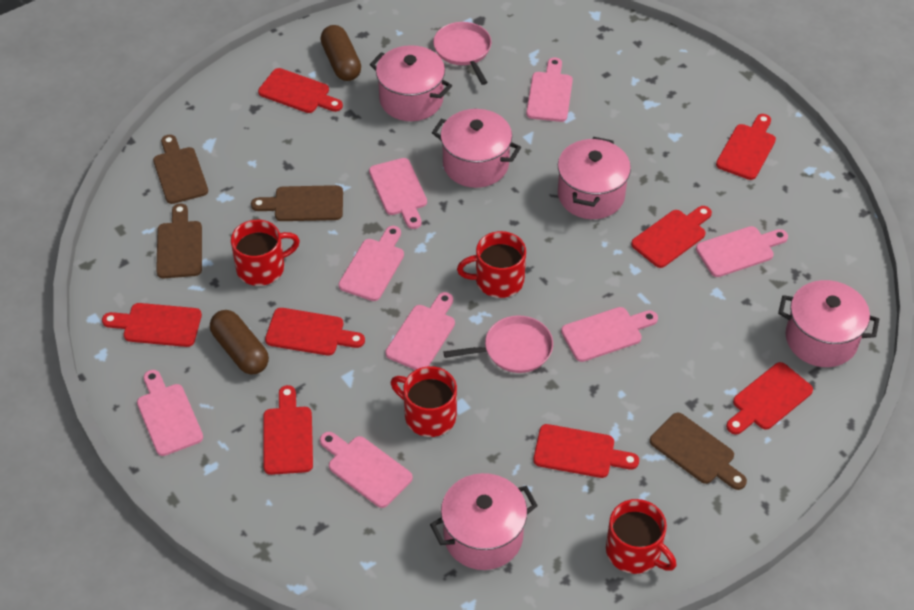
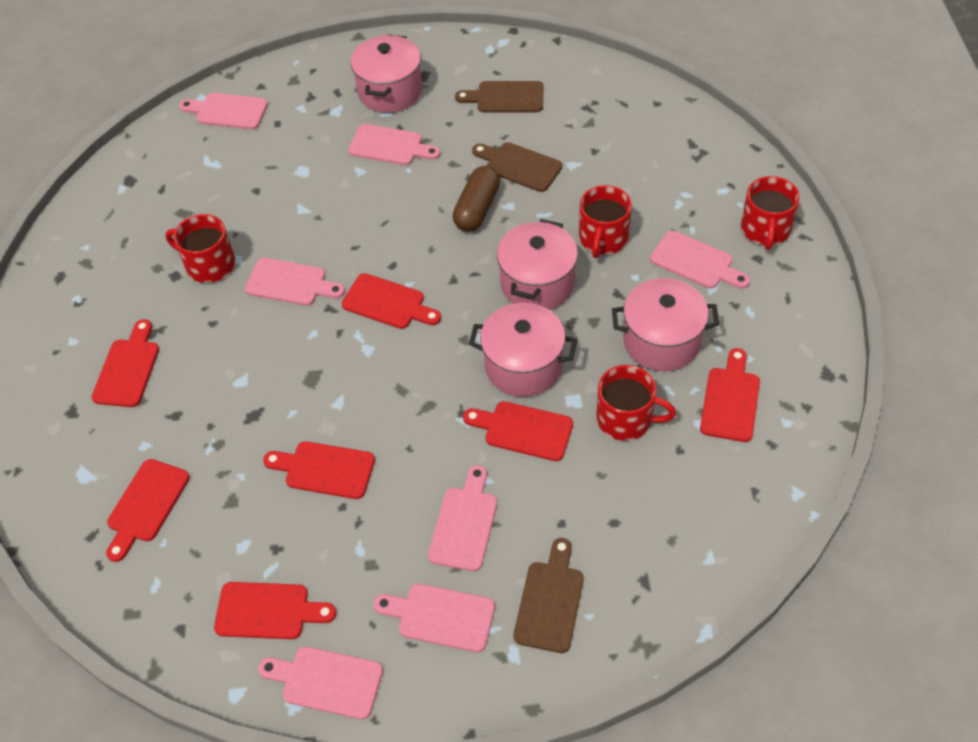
brown capsule: [210,310,269,374] [320,25,361,81] = 2 -> [453,166,500,232] = 1
brown cutting board: [153,135,208,204] [156,204,202,278] [251,185,343,221] [650,413,747,490] = 4 -> [455,81,544,112] [472,142,562,192] [514,538,584,653] = 3
pink cutting board: [137,370,203,456] [320,432,413,508] [339,226,404,301] [369,158,427,229] [385,292,455,370] [526,57,573,122] [561,307,658,362] [696,226,788,277] = 8 -> [179,93,268,130] [245,258,345,306] [258,646,383,719] [348,124,440,165] [373,584,495,652] [428,465,497,571] [650,231,750,289] = 7
pink pan: [433,22,491,85] [443,316,553,373] = 2 -> none = 0
pink pot: [370,45,452,121] [430,473,538,570] [432,109,521,188] [558,137,631,219] [778,280,879,367] = 5 -> [351,34,422,113] [469,303,577,397] [497,219,578,310] [612,278,719,371] = 4
red cutting board: [102,303,202,347] [258,68,343,113] [263,385,313,475] [265,308,365,356] [533,424,639,478] [631,206,712,268] [716,114,776,180] [726,362,813,435] = 8 -> [91,319,159,407] [106,459,190,562] [214,582,336,639] [263,441,375,499] [342,273,441,329] [463,401,573,461] [700,348,760,442] = 7

